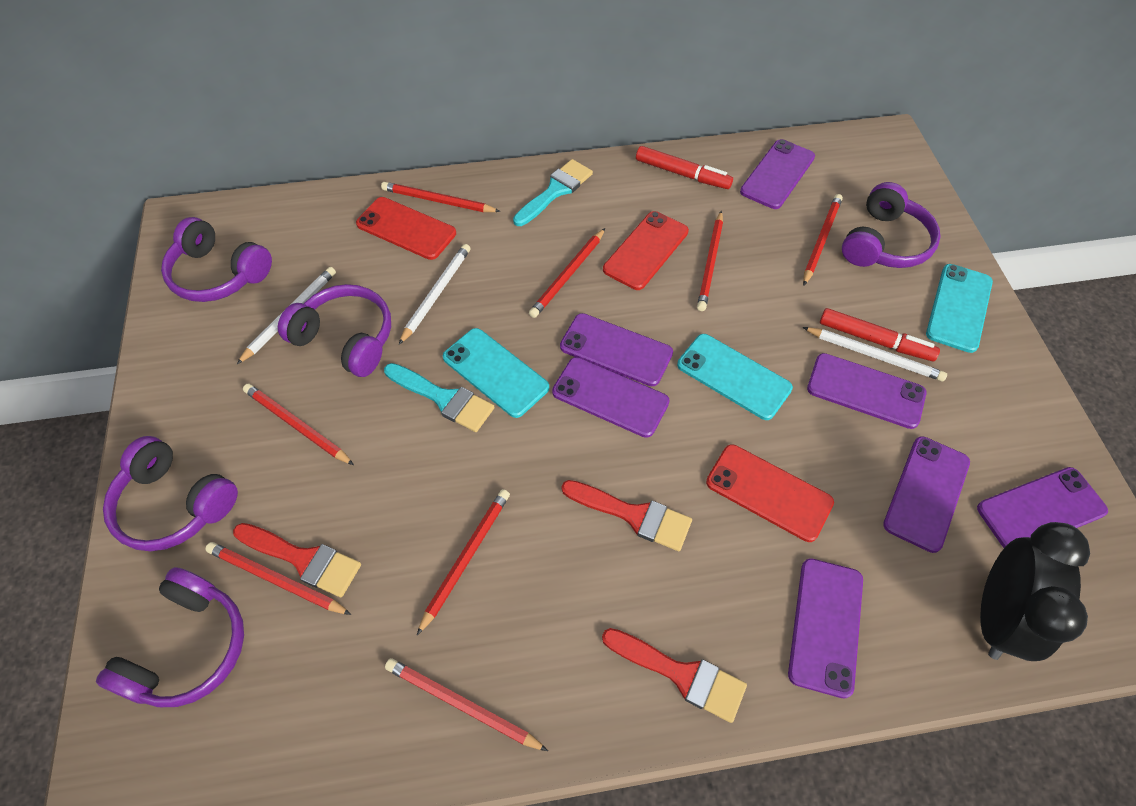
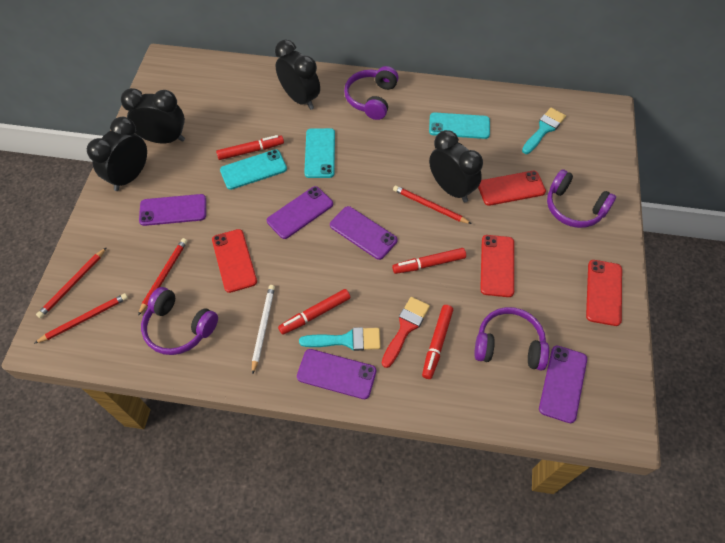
black clock: [980,522,1090,661] = 1 -> [87,117,147,191] [121,88,185,143] [275,40,320,110] [429,130,483,203] = 4
purple headphones: [96,567,244,707] [103,436,238,551] [161,217,272,302] [278,284,391,377] [842,182,941,268] = 5 -> [141,287,218,355] [344,66,399,120] [474,307,549,370] [547,169,616,228] = 4
purple phone: [552,357,670,438] [560,313,673,386] [740,139,815,209] [788,558,863,698] [807,353,926,429] [883,436,970,553] [977,467,1108,548] = 7 -> [139,194,206,226] [267,186,333,239] [297,349,376,399] [330,206,398,260] [539,346,587,423] = 5
red brush: [233,523,361,597] [562,480,692,551] [602,628,747,723] = 3 -> [382,297,430,368] = 1
red marker: [636,146,733,189] [820,308,940,361] = 2 -> [216,135,284,160] [278,289,350,335] [392,248,466,274] [422,305,453,379] = 4
red pencil: [205,542,351,615] [243,383,354,465] [381,182,501,212] [385,658,548,751] [417,489,510,635] [529,228,605,318] [697,211,723,311] [803,194,843,286] = 8 -> [34,293,128,344] [36,247,107,318] [138,238,187,316] [393,186,472,224] = 4
red phone: [356,197,456,260] [603,211,689,290] [706,444,834,542] = 3 -> [212,229,257,293] [478,171,546,206] [480,235,514,297] [586,260,622,326] = 4
white pencil: [237,267,336,364] [399,244,470,345] [802,327,947,381] = 3 -> [252,285,275,375] = 1

